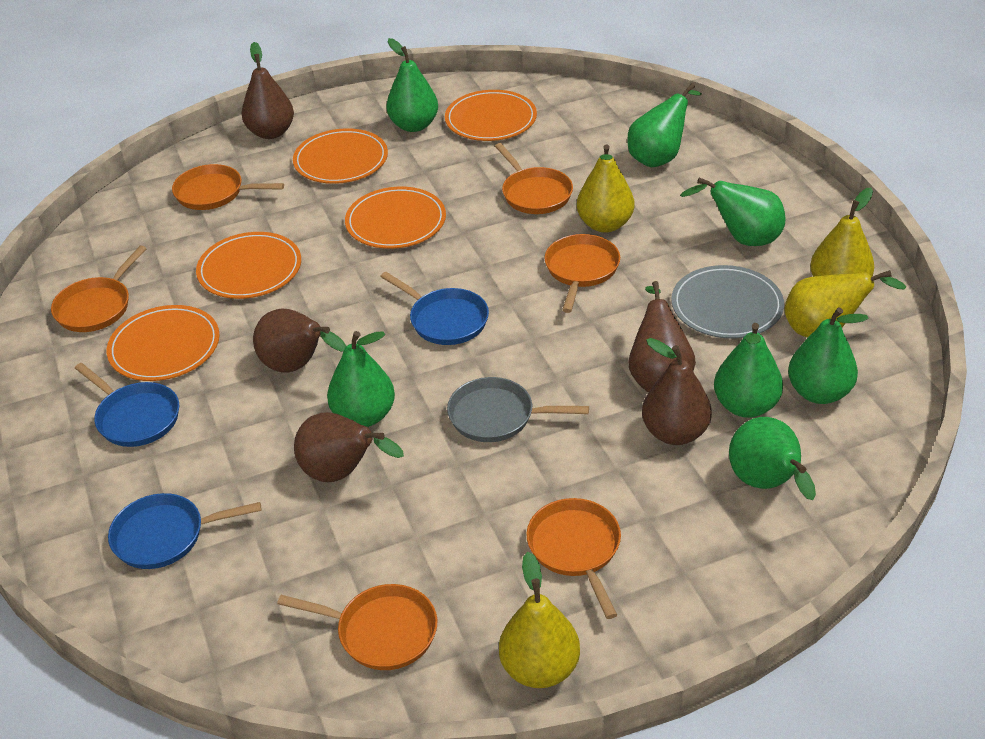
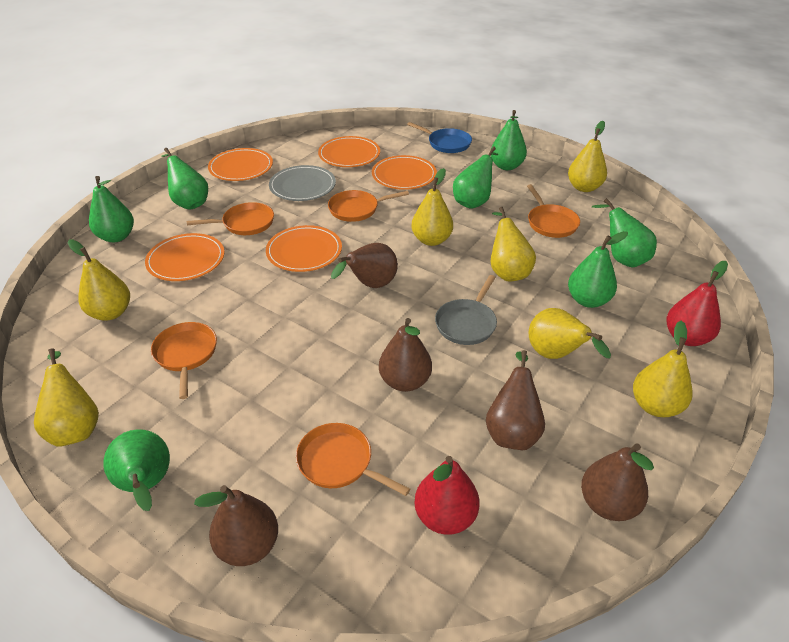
blue pan: [75,363,179,447] [108,493,262,569] [380,272,489,345] = 3 -> [407,122,472,153] = 1
orange pan: [51,245,147,332] [172,164,284,210] [277,584,437,670] [495,143,573,214] [526,498,621,619] [545,234,620,313] = 6 -> [151,322,217,399] [187,202,274,235] [296,423,410,496] [328,190,409,222] [527,184,580,238] = 5
red pear: none = 0 -> [414,456,480,535] [666,261,728,346] = 2
yellow pear: [499,552,580,688] [577,144,634,233] [784,270,906,337] [810,187,874,277] = 4 -> [34,348,99,446] [68,240,130,321] [411,168,453,246] [491,207,536,281] [529,308,611,359] [568,121,607,192] [633,321,693,417] = 7

